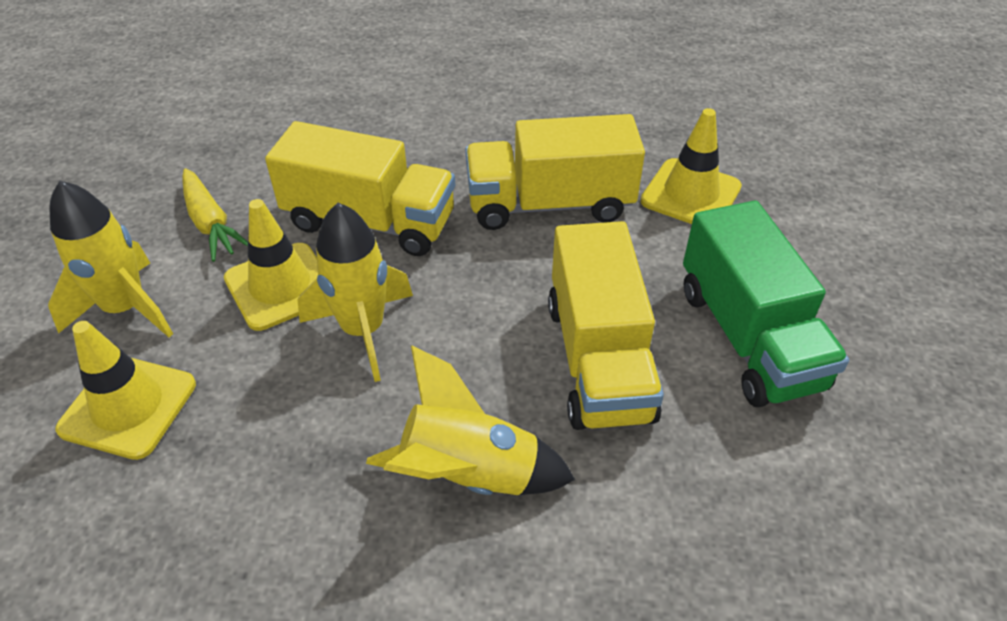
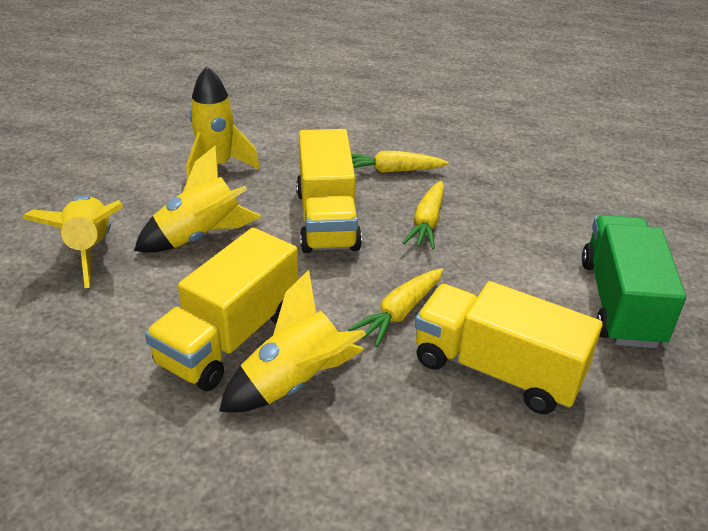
yellow carrot: [182,168,248,262] = 1 -> [348,268,443,347] [351,151,449,173] [403,181,444,249] = 3
yellow rocket: [48,181,173,337] [298,203,413,382] [366,346,575,495] = 3 -> [22,195,123,288] [134,145,261,253] [186,66,260,180] [219,270,366,413] = 4
yellow traffic cone: [55,321,196,460] [224,199,318,331] [641,108,742,224] = 3 -> none = 0

